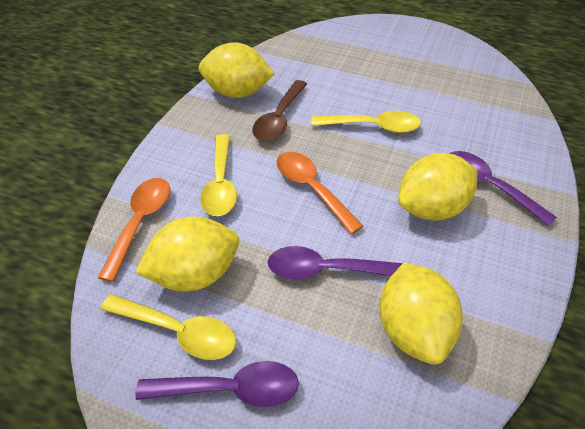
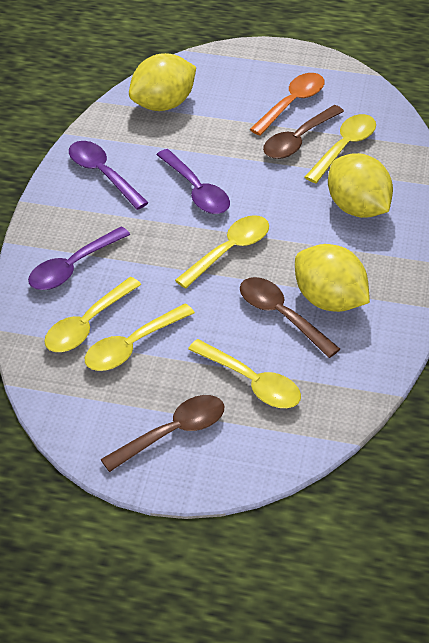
brown spoon: [252,80,307,141] = 1 -> [100,395,224,472] [240,277,340,358] [263,105,344,159] = 3
orange spoon: [97,178,170,282] [277,152,363,234] = 2 -> [250,73,325,135] = 1
yellow lemon: [135,216,239,291] [199,42,274,98] [379,263,463,365] [398,153,477,221] = 4 -> [129,53,196,111] [295,244,370,312] [328,153,393,218] = 3
yellow spoon: [101,294,236,360] [200,134,237,216] [311,111,421,133] = 3 -> [44,277,141,352] [85,303,195,371] [175,215,269,289] [188,339,301,408] [305,114,376,183] = 5

